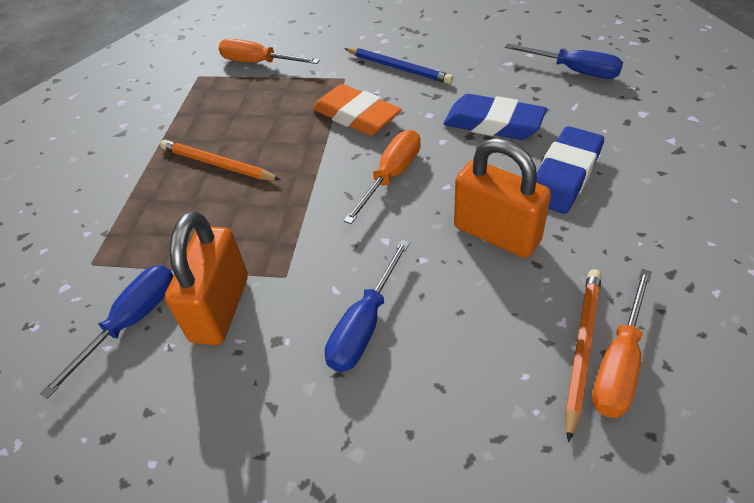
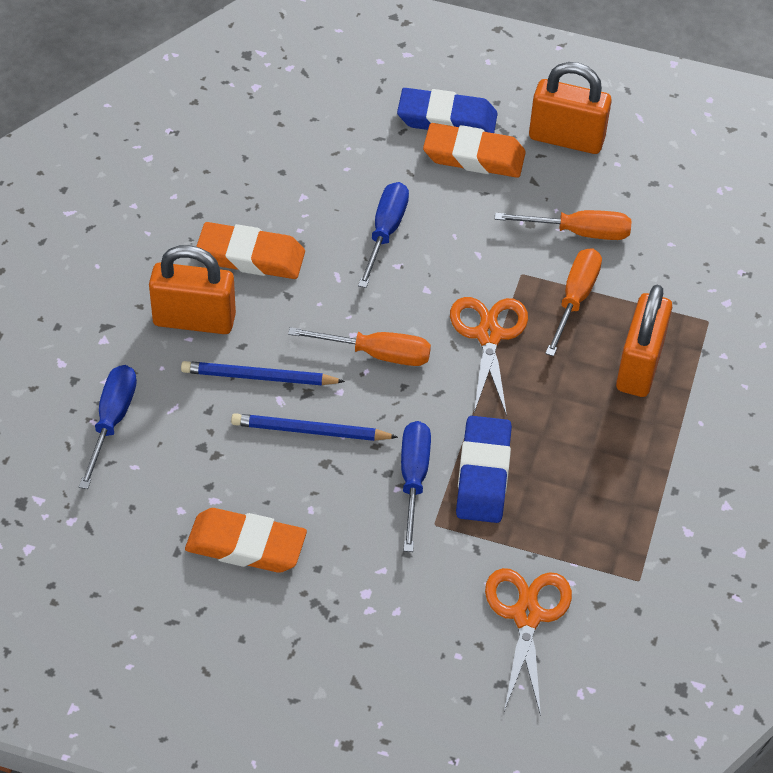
blue pencil: [344,48,453,84] = 1 -> [181,361,345,385] [231,413,398,441] = 2
orange eraser: [313,84,402,136] = 1 -> [185,508,307,573] [196,222,305,279] [423,123,526,178] = 3
orange padlock: [165,211,248,345] [454,138,551,258] = 2 -> [149,245,236,334] [529,62,612,154] [616,285,672,397] = 3
orange pencil: [160,140,280,181] [565,269,602,442] = 2 -> none = 0
orange scissors: none = 0 -> [450,297,528,416] [485,568,572,716] = 2

